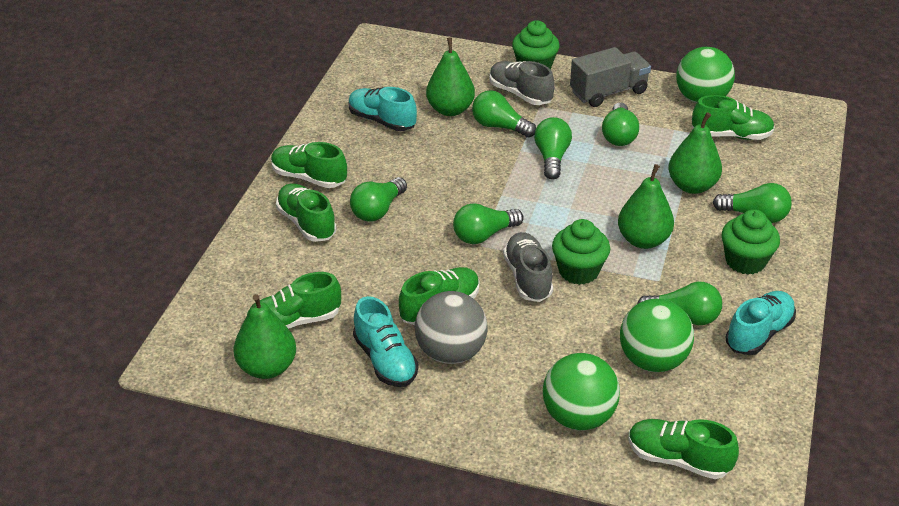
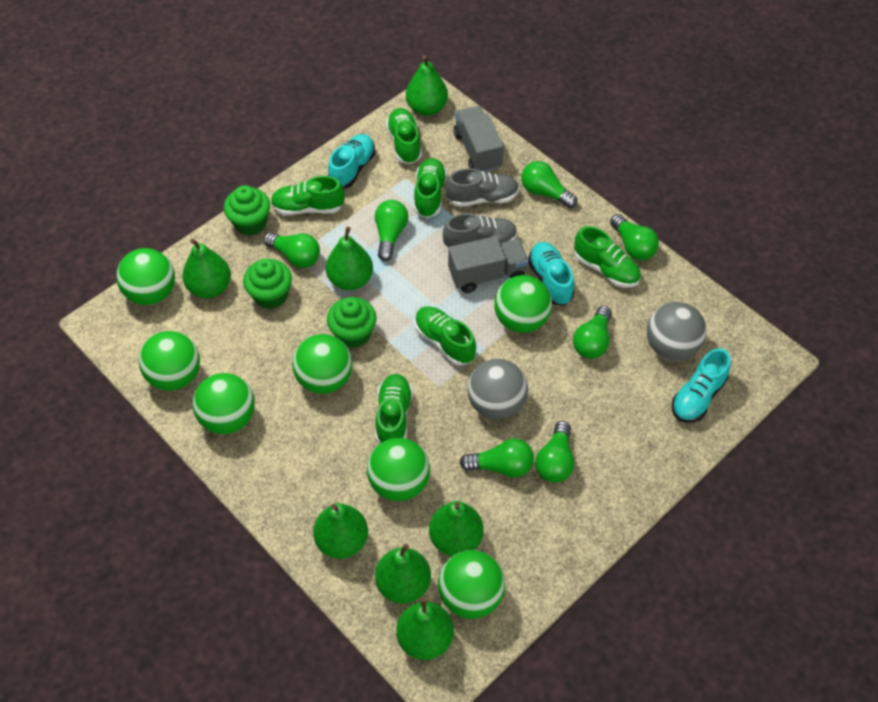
green ball: [543,353,620,430] [620,299,694,372] [676,47,735,103] = 3 -> [116,248,175,305] [139,331,200,391] [193,373,255,434] [292,334,353,394] [367,438,430,501] [438,550,505,619] [494,275,552,333] = 7
green pear: [234,294,296,379] [426,38,475,116] [618,164,674,249] [668,112,722,194] = 4 -> [182,239,231,298] [313,503,368,559] [326,227,373,290] [375,544,431,604] [396,598,454,660] [406,55,448,116] [429,501,484,556] = 7
grey ball: [415,291,488,364] = 1 -> [467,359,528,419] [647,302,707,361] = 2
grey truck: [570,47,651,107] = 1 -> [448,236,529,293] [454,106,504,172] = 2

